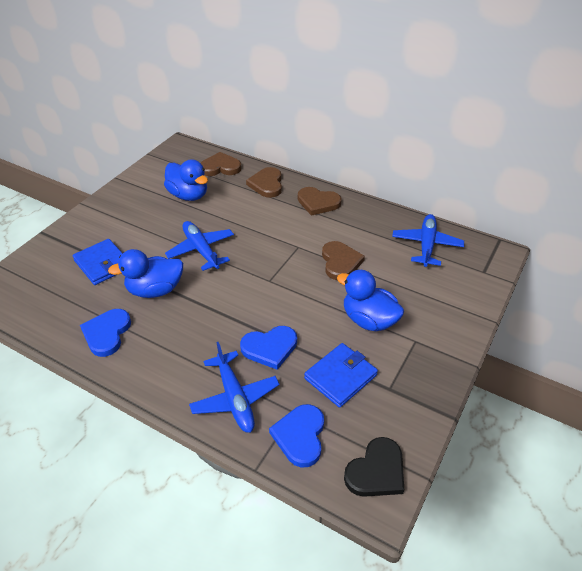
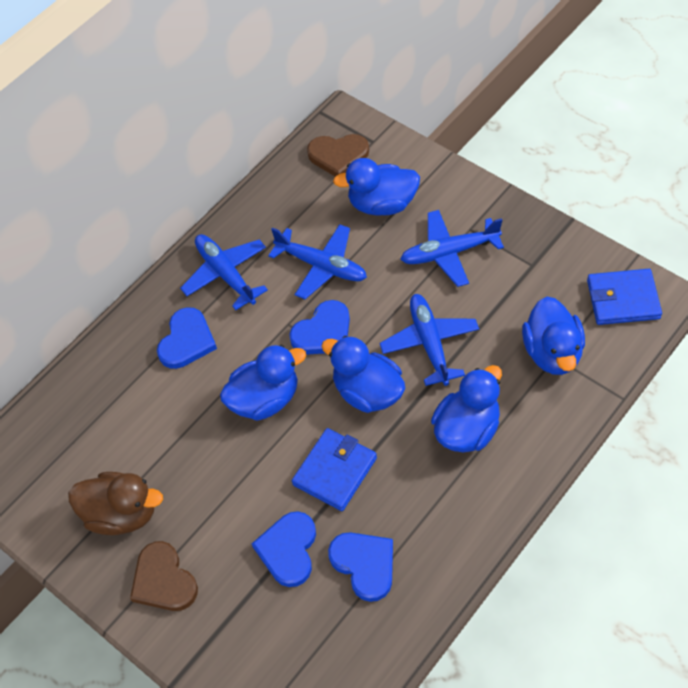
black heart: [344,437,404,497] = 1 -> none = 0
blue duck: [108,249,183,298] [164,160,208,201] [337,270,404,331] = 3 -> [220,345,306,421] [322,336,405,413] [333,158,420,216] [431,365,502,453] [522,297,585,375] = 5
blue heart: [80,309,131,357] [240,326,297,370] [269,404,324,468] = 3 -> [157,307,217,369] [252,511,316,587] [289,300,350,355] [328,532,393,602] = 4
blue plane: [165,221,234,271] [189,342,279,433] [392,214,464,267] = 3 -> [180,234,268,310] [268,224,367,299] [379,294,479,386] [400,210,504,287] = 4
brown duck: none = 0 -> [68,472,163,535] = 1
brown heart: [201,152,242,176] [246,167,282,198] [298,187,342,216] [322,241,365,280] = 4 -> [130,541,198,611] [307,134,369,177] = 2

